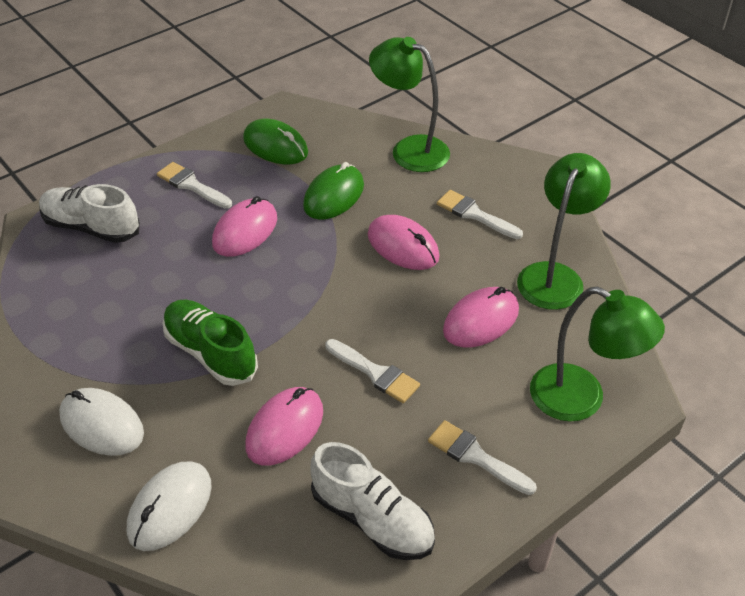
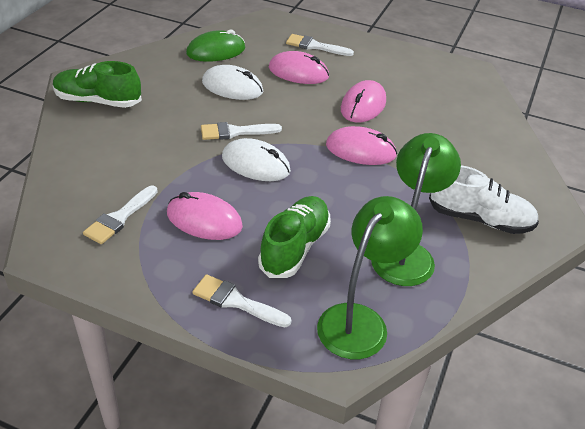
green lamp: [369,37,450,172] [517,153,611,310] [530,286,665,422] = 3 -> [317,196,423,359] [371,133,461,286] = 2
green mouse: [243,119,308,164] [303,162,364,220] = 2 -> [186,29,245,62] = 1
green shoe: [163,300,258,386] = 1 -> [53,61,142,108] [258,196,331,278] = 2
white shoe: [39,184,140,243] [311,442,435,560] = 2 -> [429,165,539,234] = 1

